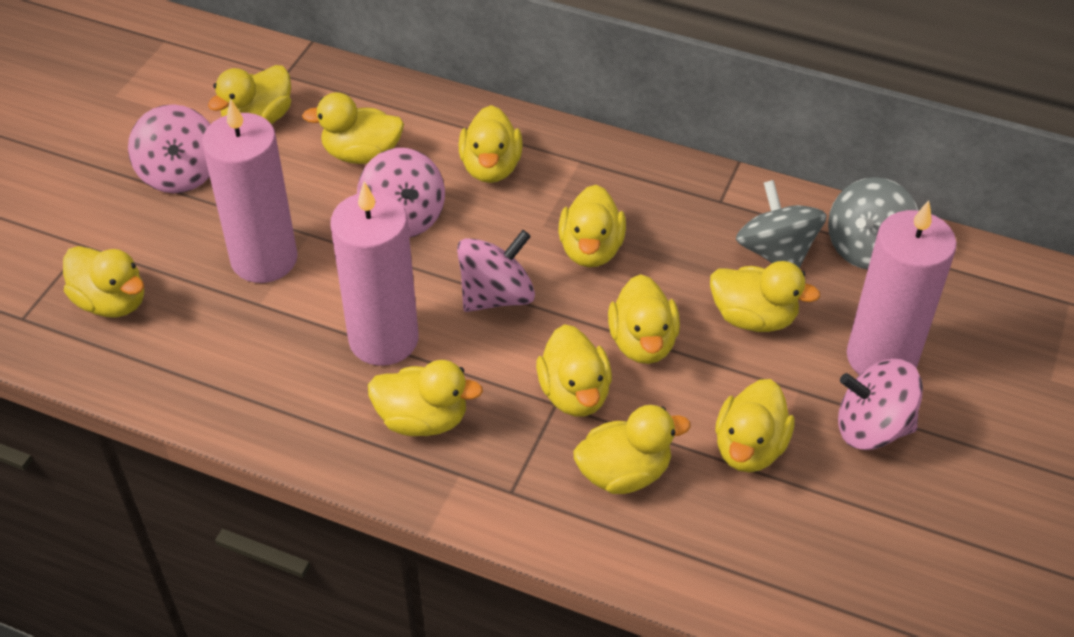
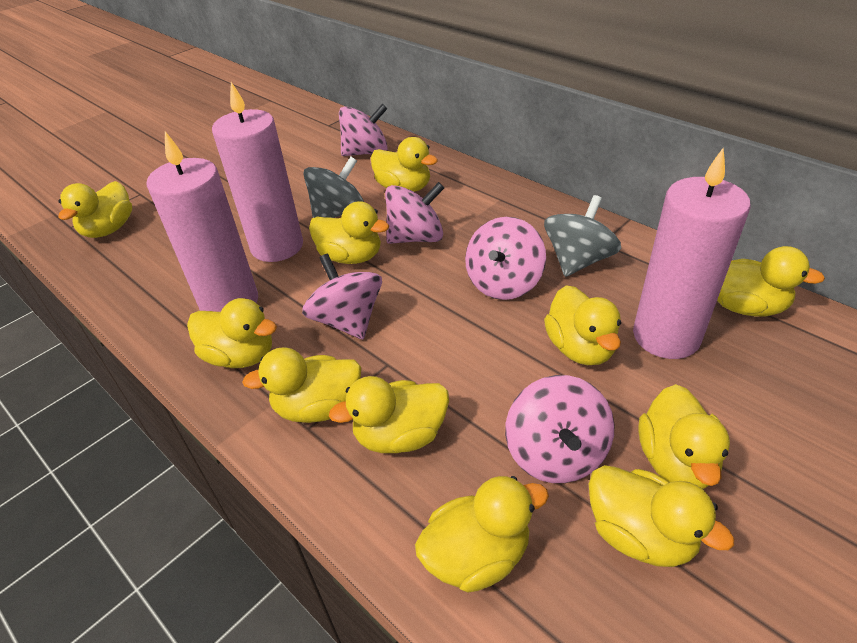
pink spinning top: [128,104,210,193] [357,148,445,238] [457,230,535,312] [838,359,923,450] = 4 -> [302,254,382,339] [339,104,388,156] [385,182,444,244] [465,217,546,300] [505,375,615,483] = 5

